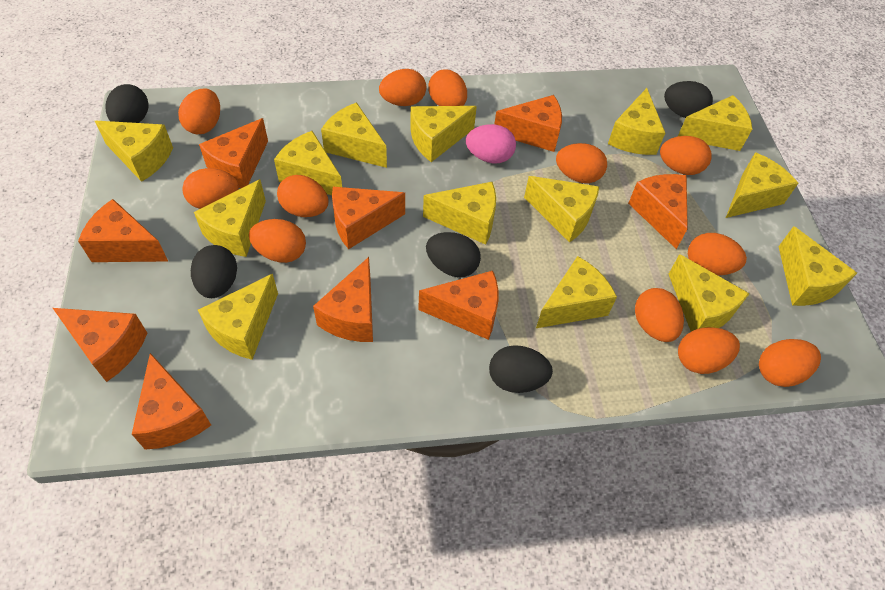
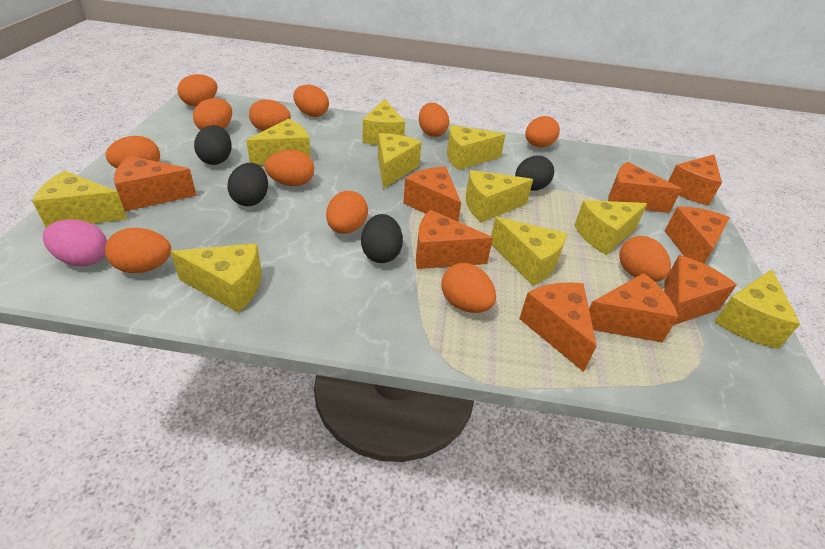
black egg: [106,84,149,123] [191,245,237,298] [426,232,481,277] [489,345,553,393] [664,81,713,118] = 5 -> [194,125,232,165] [227,163,268,206] [361,214,403,263] [515,156,554,191] = 4
yellow cheese: [95,121,173,182] [194,179,266,257] [198,274,278,360] [274,131,342,195] [321,102,387,168] [410,106,477,162] [423,182,496,245] [524,176,599,243] [536,256,617,328] [608,88,665,155] [669,254,750,332] [678,95,752,151] [726,152,798,218] [778,226,857,306] = 14 -> [32,170,127,227] [171,243,262,313] [246,119,310,165] [363,99,405,145] [378,133,422,189] [447,125,506,170] [466,170,533,222] [491,217,567,286] [574,200,647,255] [714,269,800,349] = 10

